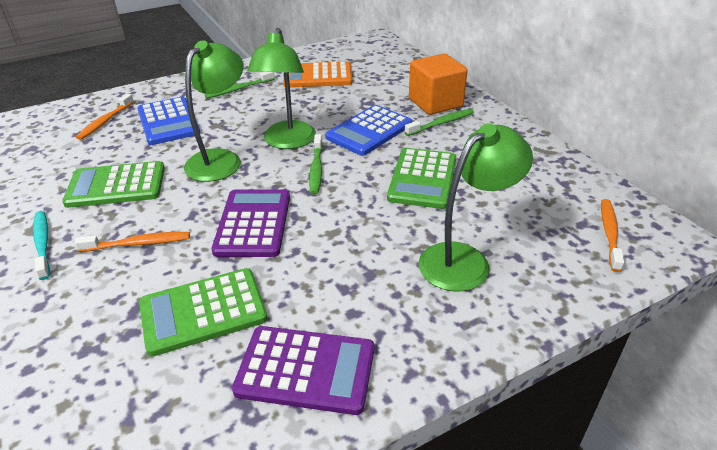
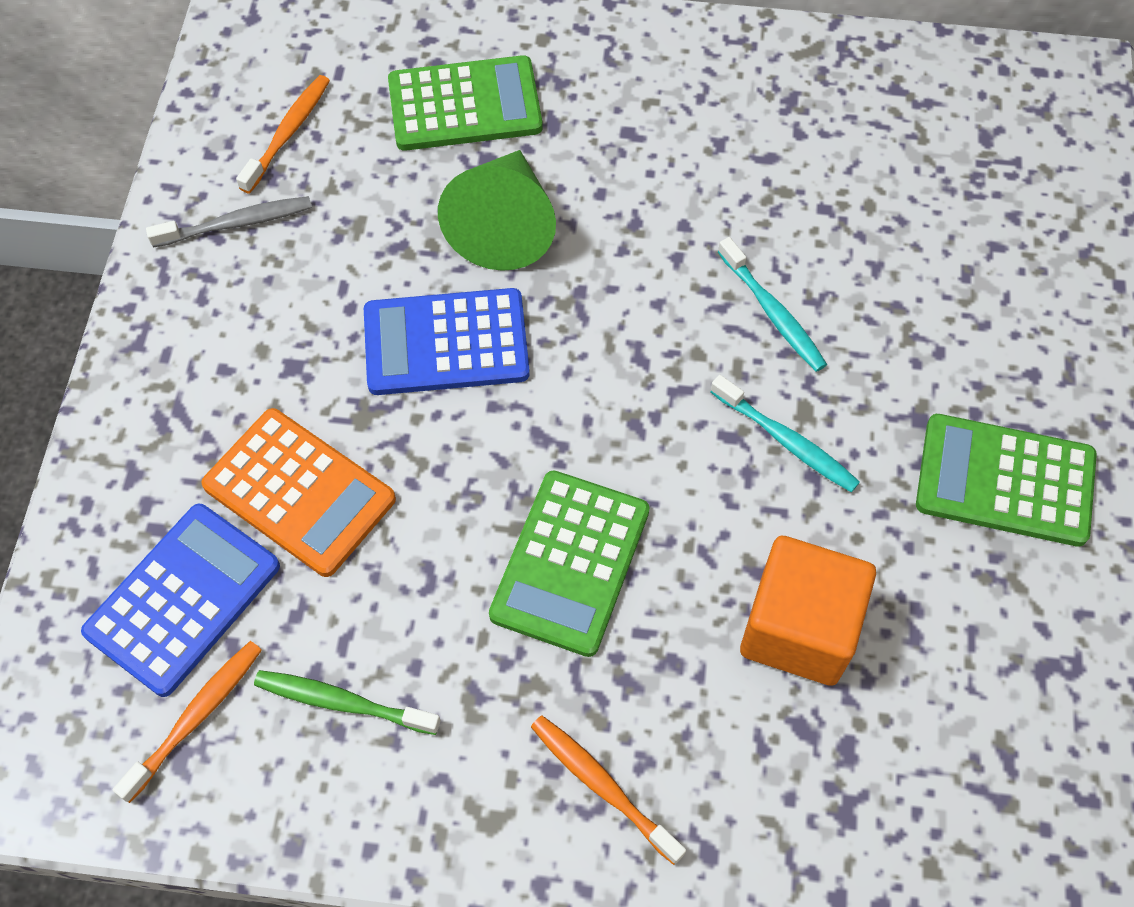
green cone: none = 0 -> [438,150,556,271] = 1
green lamp: [184,40,244,182] [247,28,316,149] [418,123,533,291] = 3 -> none = 0
green toothbrush: [205,72,274,99] [309,134,323,194] [405,109,474,136] = 3 -> [254,670,441,735] = 1
grey toothbrush: none = 0 -> [146,196,312,248] = 1
purple calculator: [211,190,290,257] [232,326,374,415] = 2 -> none = 0
turquoise toothbrush: [33,211,50,280] = 1 -> [710,375,860,493] [718,237,827,372] = 2

